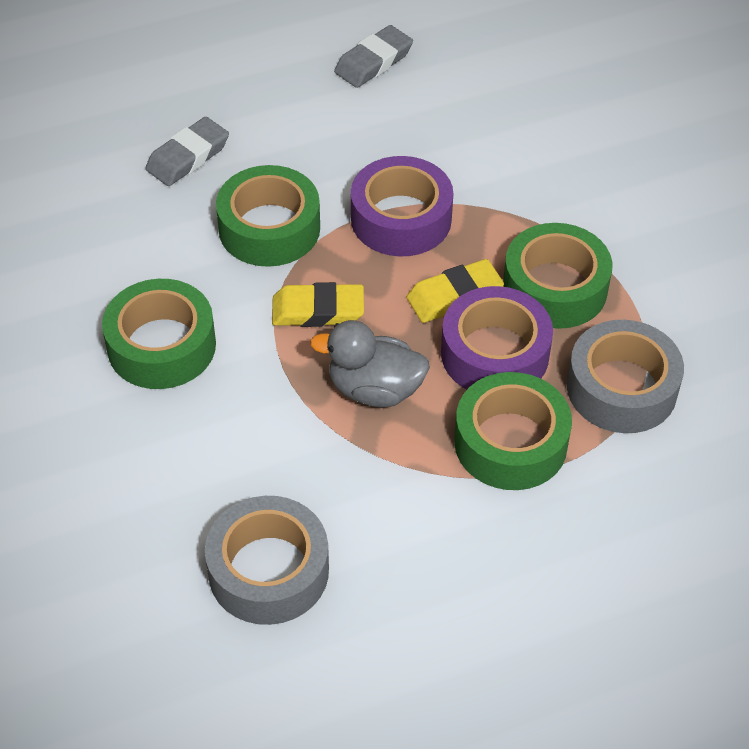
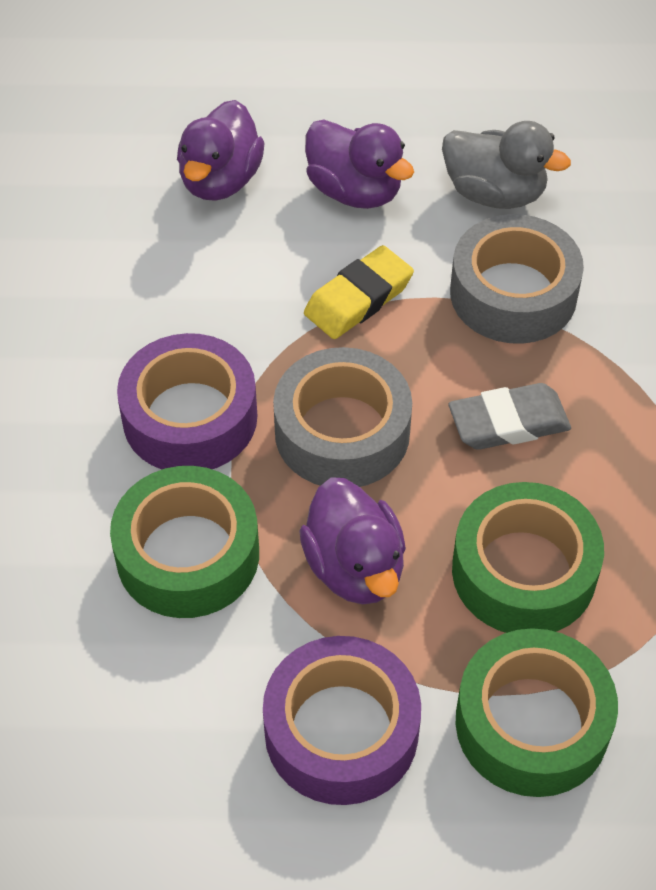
green tape: [102,279,216,389] [216,165,320,267] [454,372,572,490] [503,223,612,329] = 4 -> [110,466,259,618] [452,482,604,633] [455,628,618,797] = 3
grey eraser: [145,117,229,186] [334,25,413,88] = 2 -> [448,383,571,450] = 1
purple duck: none = 0 -> [177,100,265,201] [299,477,406,604] [305,120,414,209] = 3
yellow eraser: [272,282,364,327] [407,259,504,323] = 2 -> [304,245,414,339] = 1

